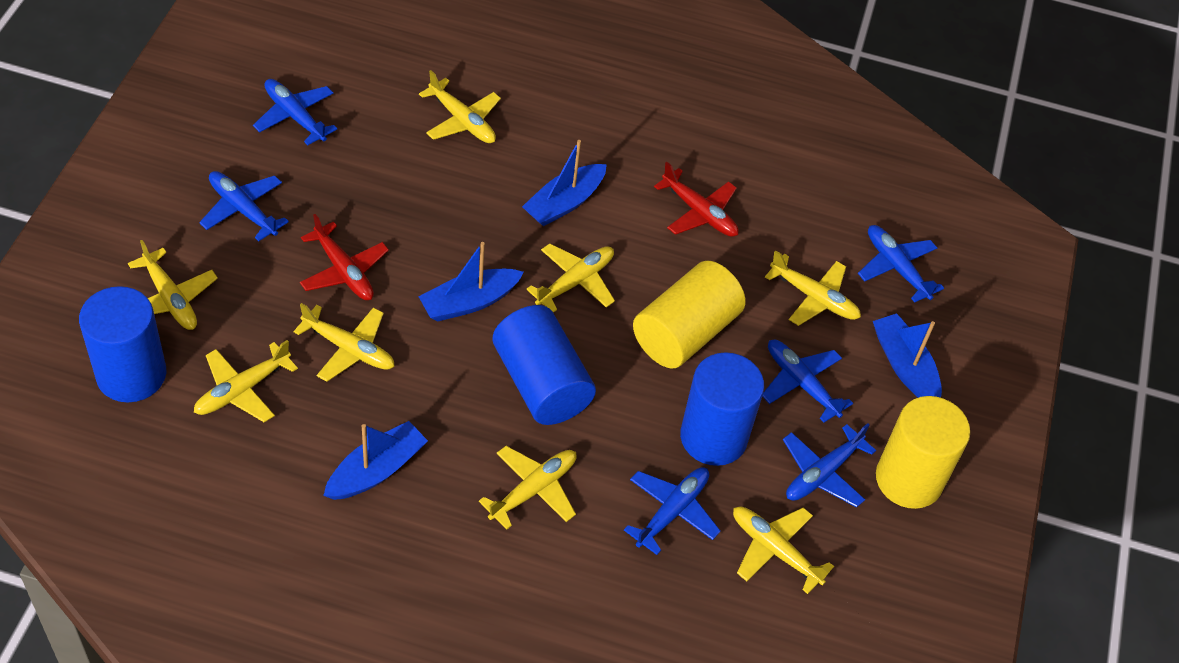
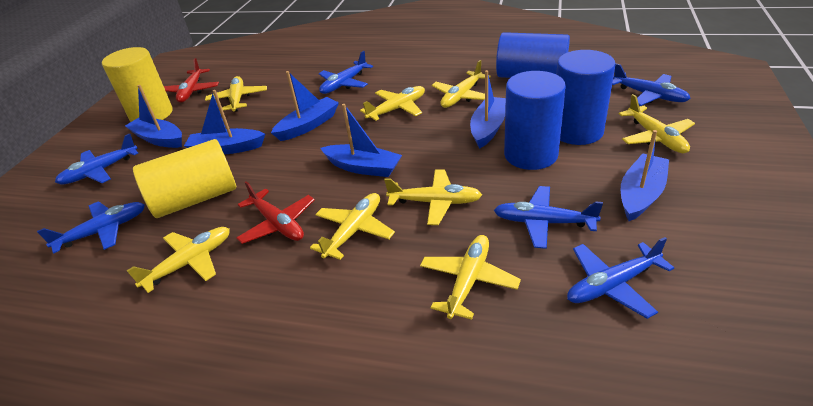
blue boat: [323,421,428,500] [418,242,524,321] [522,140,607,226] [873,313,942,398] = 4 -> [125,85,182,148] [184,90,265,154] [271,71,339,141] [320,104,402,177] [470,70,506,149] [621,130,669,221] = 6

